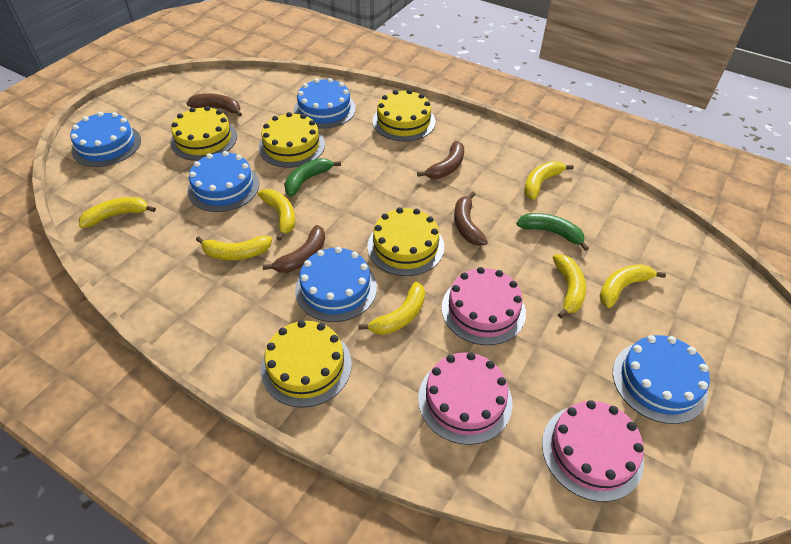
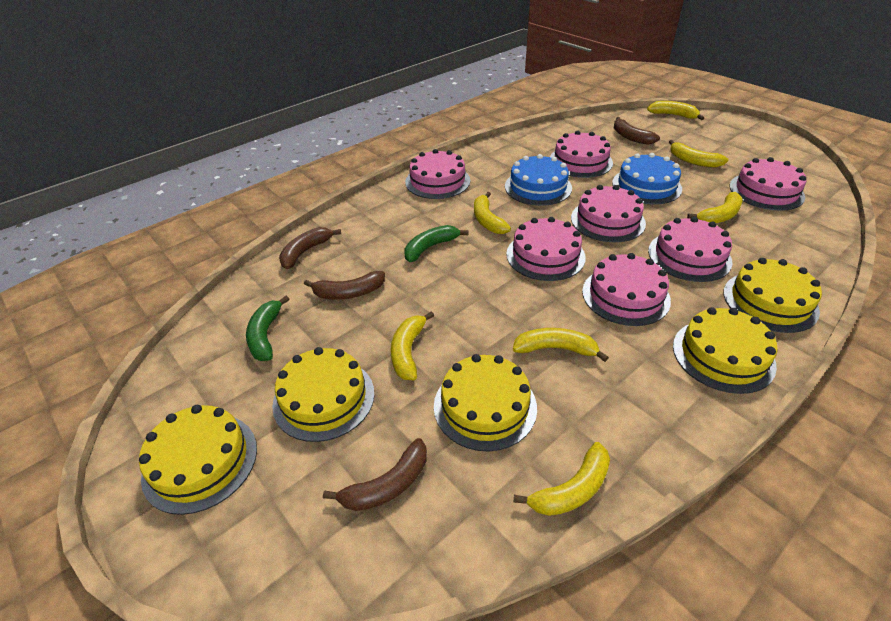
blue cake: [70,112,141,167] [187,151,259,212] [294,78,356,129] [295,247,377,322] [613,335,710,424] = 5 -> [505,154,572,206] [612,153,682,204] = 2
pink cake: [418,352,512,445] [442,267,526,345] [542,400,644,502] = 3 -> [405,149,470,199] [506,217,586,281] [550,131,613,178] [571,185,646,242] [582,253,671,326] [648,217,733,282] [730,157,807,211] = 7

